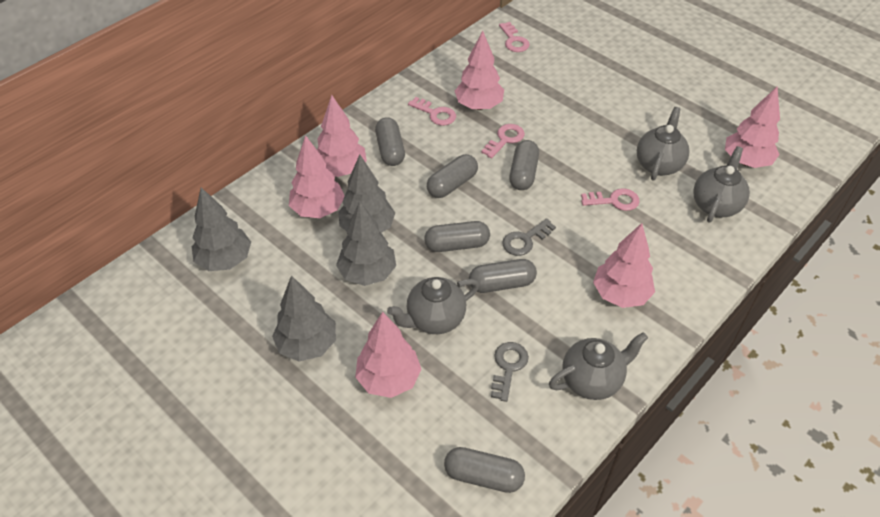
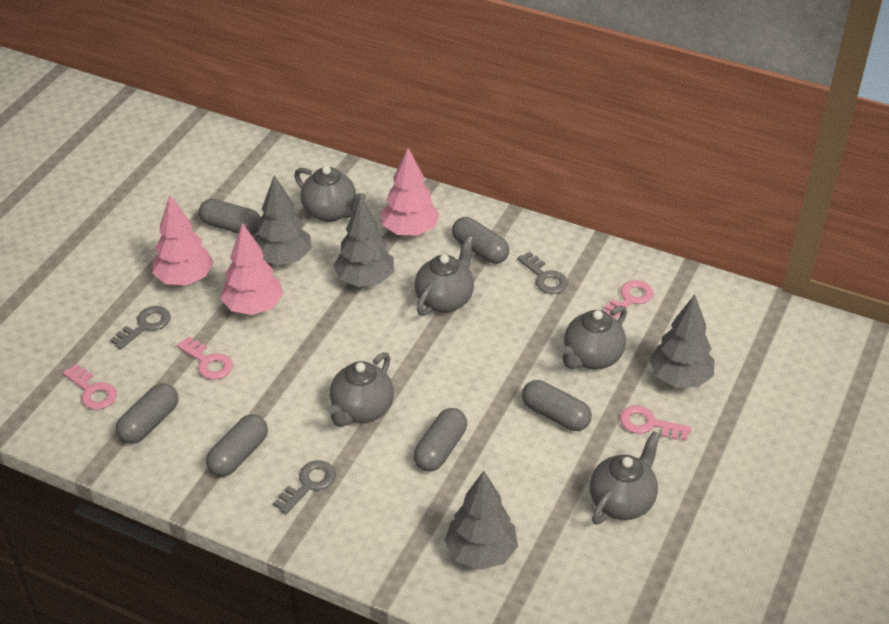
grey key: [491,342,529,402] [502,218,556,256] = 2 -> [110,306,171,349] [273,460,336,514] [517,252,568,294] = 3
grey teapot: [387,277,479,334] [549,332,648,400] [637,107,690,181] [693,146,750,223] = 4 -> [294,166,366,222] [327,352,394,427] [415,235,474,316] [560,306,627,369] [590,431,660,525] = 5
pink tree: [289,135,345,218] [317,95,367,177] [355,312,422,398] [455,31,504,110] [593,223,655,308] [725,87,780,168] = 6 -> [152,195,214,285] [220,223,283,315] [381,148,439,236] = 3

